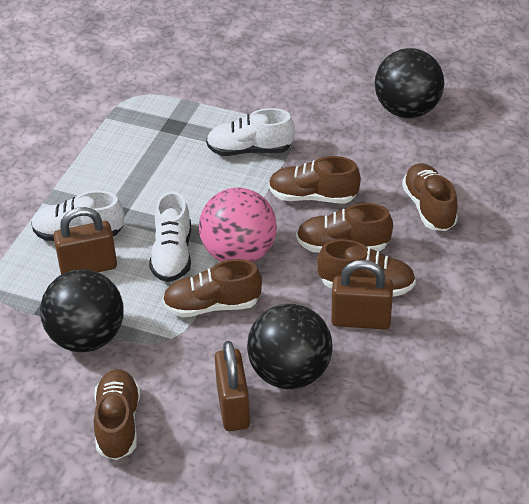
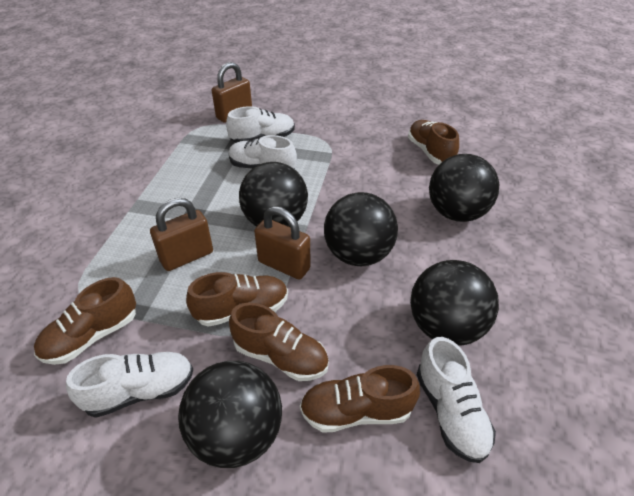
black ball: [40,269,124,352] [247,304,332,389] [375,48,445,118] = 3 -> [178,361,282,468] [239,162,308,227] [324,192,398,266] [410,260,499,346] [429,154,499,222] = 5
brown shoe: [94,369,140,460] [163,259,262,317] [269,156,361,204] [296,203,393,253] [317,239,416,297] [402,163,458,231] = 6 -> [34,277,136,365] [186,272,288,327] [229,303,329,381] [300,365,420,433] [408,120,459,165] = 5
pink ball: [199,188,277,262] = 1 -> none = 0
white shoe: [31,191,124,241] [149,191,191,282] [206,108,295,156] = 3 -> [66,352,193,418] [226,106,295,143] [229,135,297,169] [417,337,496,463] = 4

